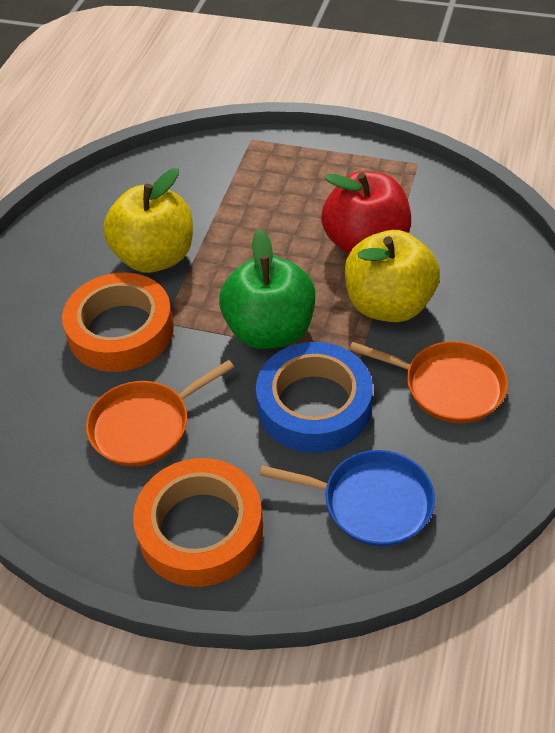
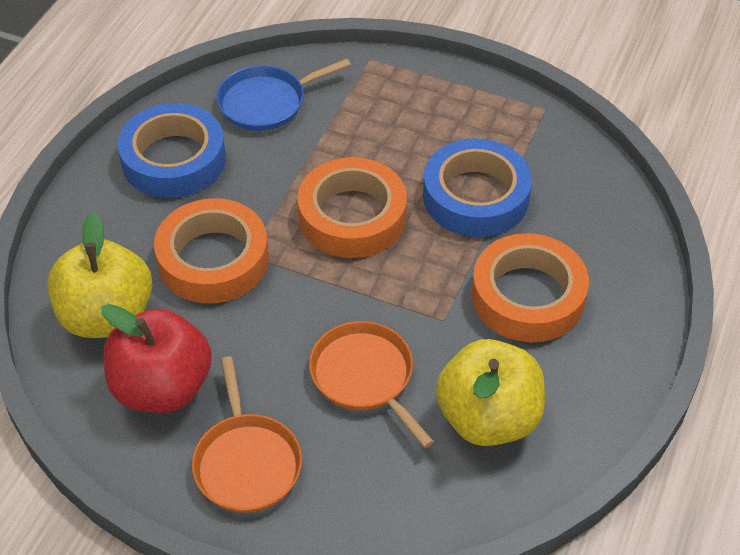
blue tape: [256,342,373,453] = 1 -> [118,103,226,198] [423,138,532,237] = 2
green apple: [219,229,315,349] = 1 -> none = 0
orange tape: [62,273,174,372] [133,458,263,587] = 2 -> [154,198,269,304] [297,157,407,258] [472,233,589,342] = 3

